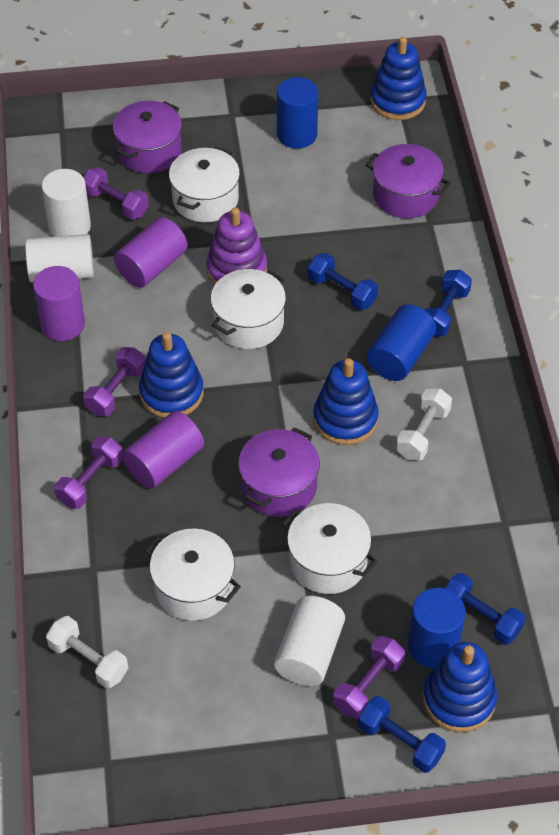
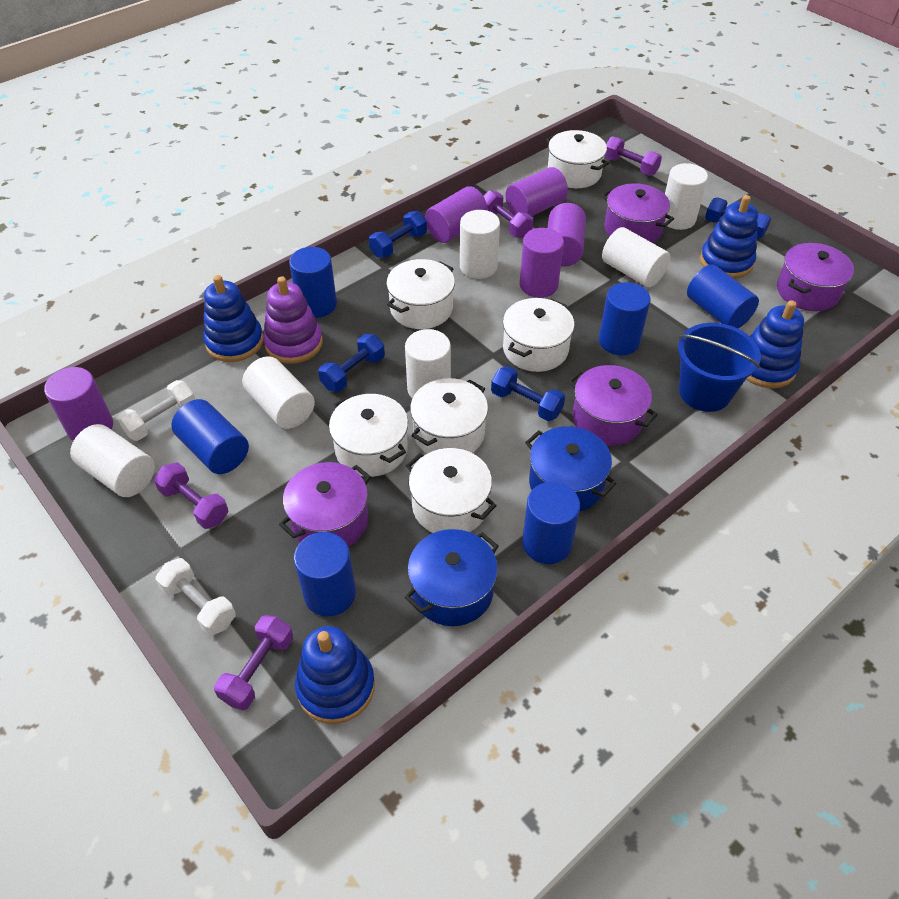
blue bucket: none = 0 -> [678,323,761,412] = 1
blue cylinder: [277,77,318,149] [367,304,436,381] [408,588,466,668] = 3 -> [171,399,249,474] [289,247,337,318] [294,532,356,617] [522,482,580,564] [599,282,650,355] [687,264,759,328] = 6
blue pot: none = 0 -> [405,529,499,626] [525,426,617,511] = 2
purple cylinder: [33,266,85,341] [114,217,188,288] [122,411,204,489] = 3 -> [44,367,113,441] [425,186,488,243] [505,167,568,216] [520,228,564,298] [547,203,586,267] = 5
purple pot: [113,101,182,173] [238,427,320,517] [365,144,451,218] = 3 -> [279,462,371,547] [568,365,658,445] [602,183,674,243] [777,243,854,311] = 4
white cylinder: [25,234,94,283] [42,169,91,237] [274,596,345,686] = 3 -> [70,424,155,497] [242,356,315,429] [405,329,451,398] [460,210,500,279] [602,227,670,287] [665,163,708,230] = 6
white pot: [145,529,241,621] [169,147,240,222] [211,269,286,349] [282,503,377,594] = 4 -> [329,394,408,477] [386,259,455,329] [406,448,497,533] [410,378,488,454] [503,298,574,372] [546,130,609,188] = 6

